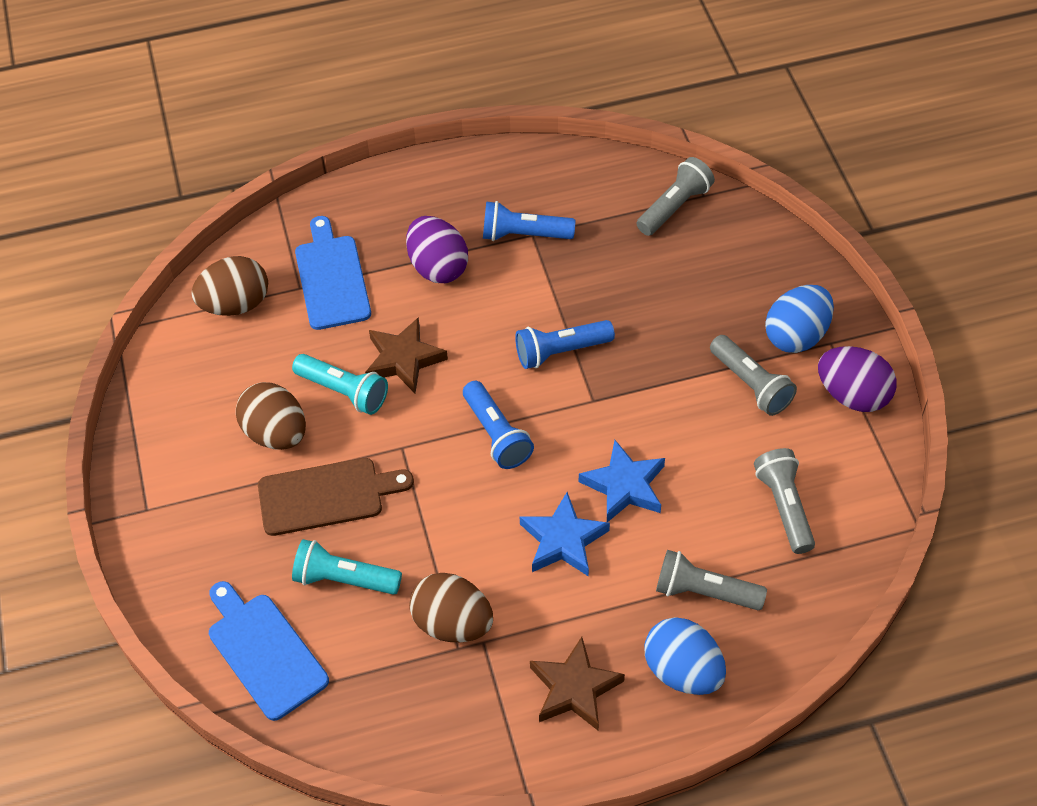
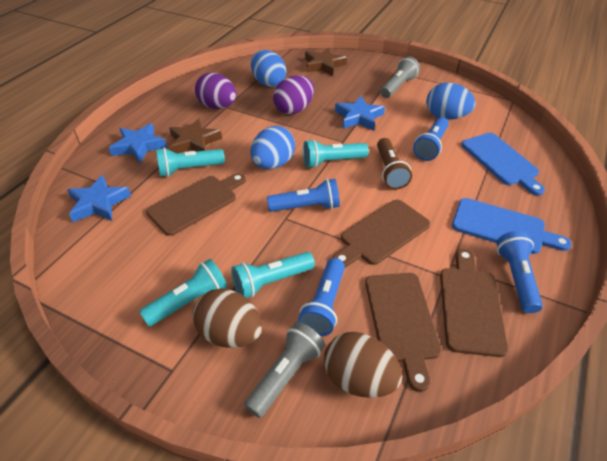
blue egg: [644,617,726,695] [765,285,834,353] = 2 -> [250,126,295,169] [251,50,286,87] [426,83,476,120] = 3
blue flashlight: [463,381,534,469] [483,201,576,241] [515,320,615,369] = 3 -> [267,179,340,212] [298,258,345,336] [413,117,449,161] [497,231,543,313] = 4
blue star: [520,492,610,577] [579,440,665,522] = 2 -> [67,175,131,222] [109,123,167,163] [335,96,385,130] = 3
brown cutting board: [258,458,414,536] = 1 -> [146,173,246,236] [333,200,430,268] [365,273,441,392] [440,249,508,357] = 4
brown egg: [191,256,268,316] [236,382,306,450] [409,573,493,642] = 3 -> [193,288,262,348] [324,332,403,398] = 2
brown flashlight: none = 0 -> [377,138,412,189] = 1
grey flashlight: [637,157,715,236] [656,550,767,610] [710,335,797,416] [754,448,815,554] = 4 -> [244,322,325,418] [380,56,420,98] = 2
turquoise flashlight: [292,354,388,415] [292,539,402,595] = 2 -> [139,259,227,327] [156,148,225,177] [231,252,315,298] [303,139,369,168] = 4

